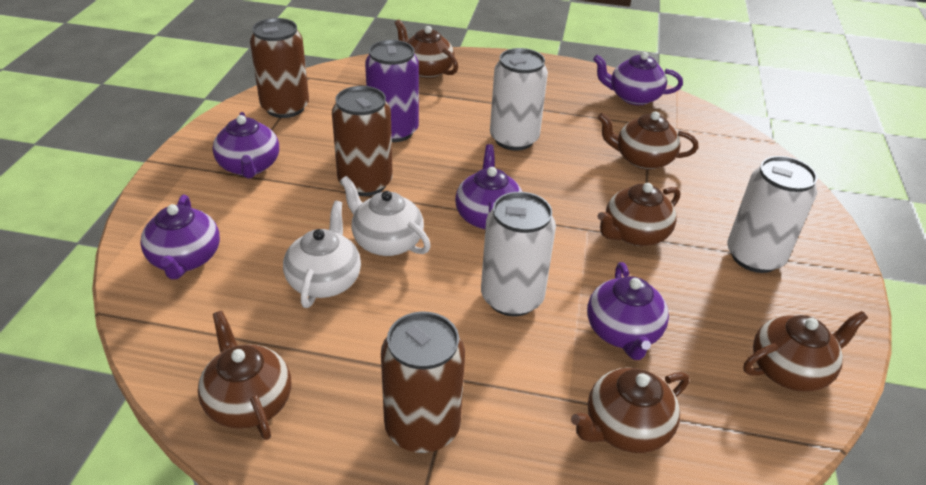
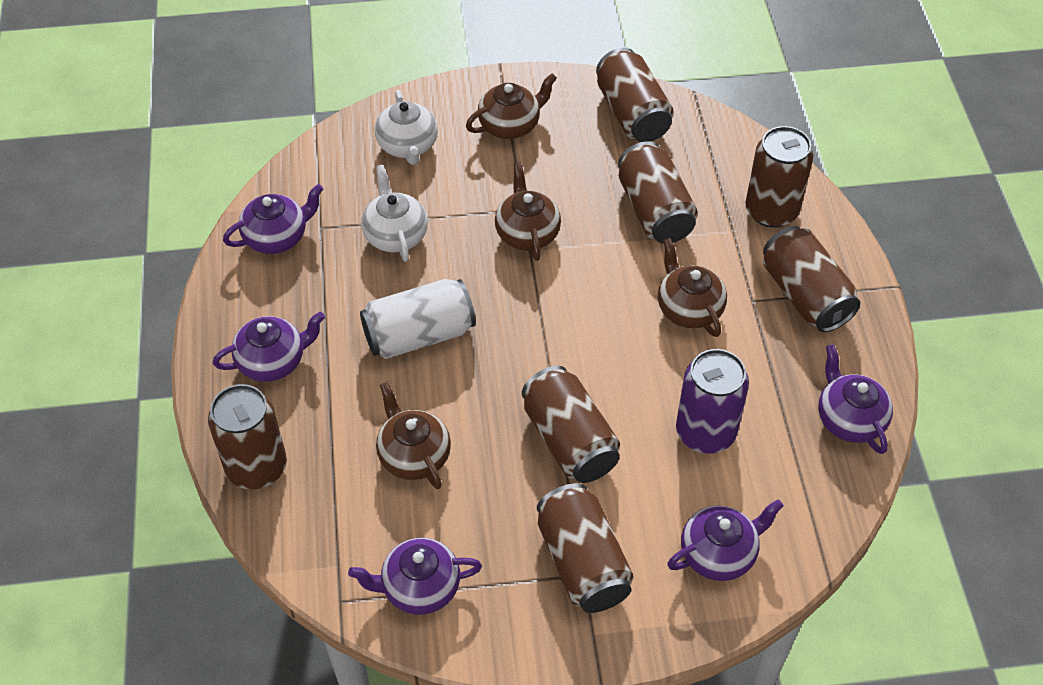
brown can: [250,18,309,118] [332,86,393,196] [381,312,465,453] = 3 -> [208,384,287,490] [522,366,620,483] [537,483,634,613] [596,48,674,142] [618,141,698,244] [745,126,813,228] [763,226,860,332] = 7
brown teapot: [198,311,291,440] [395,19,458,79] [571,367,689,453] [597,183,680,246] [598,111,698,170] [743,311,868,392] = 6 -> [376,382,451,489] [466,73,557,139] [495,162,561,261] [658,238,727,337] = 4
white can: [481,192,556,316] [490,48,548,151] [727,156,817,273] = 3 -> [360,279,476,359] = 1

